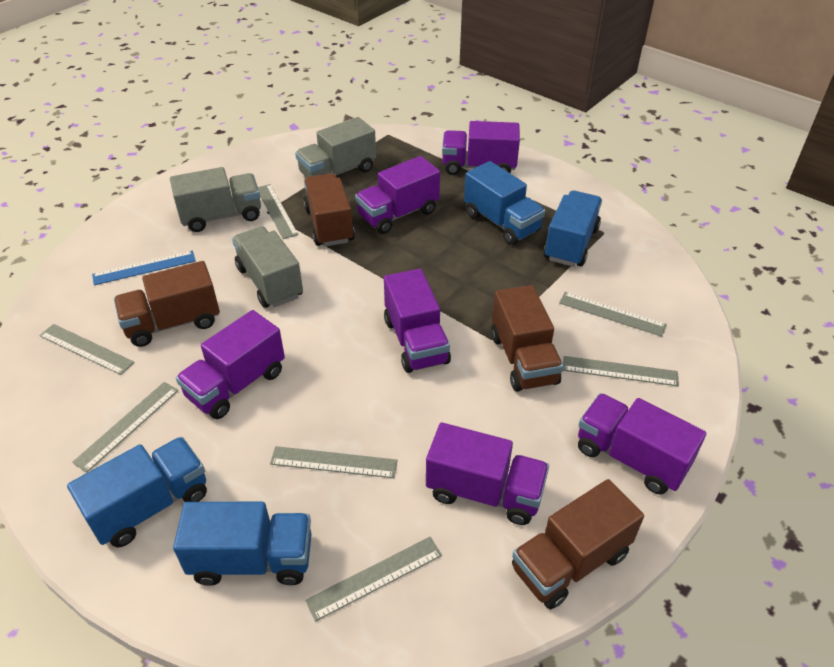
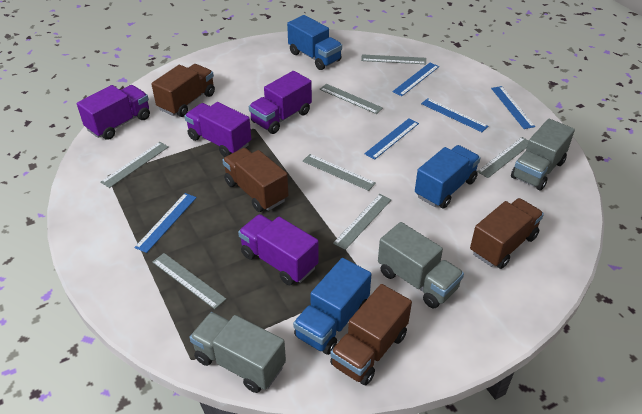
blue ruler: [92,251,196,285] = 1 -> [134,193,197,253] [364,118,419,160] [392,63,439,96] [421,98,488,132] [491,86,535,129] = 5
blue truck: [67,437,207,547] [173,502,312,586] [464,161,545,245] [544,191,602,267] = 4 -> [287,15,342,70] [293,258,371,355] [415,145,481,209] = 3
purple truck: [176,310,285,419] [355,156,440,234] [384,269,451,373] [426,423,549,525] [442,121,520,175] [578,393,706,495] = 6 -> [77,85,150,140] [184,102,251,157] [238,214,319,285] [249,71,312,134] = 4

